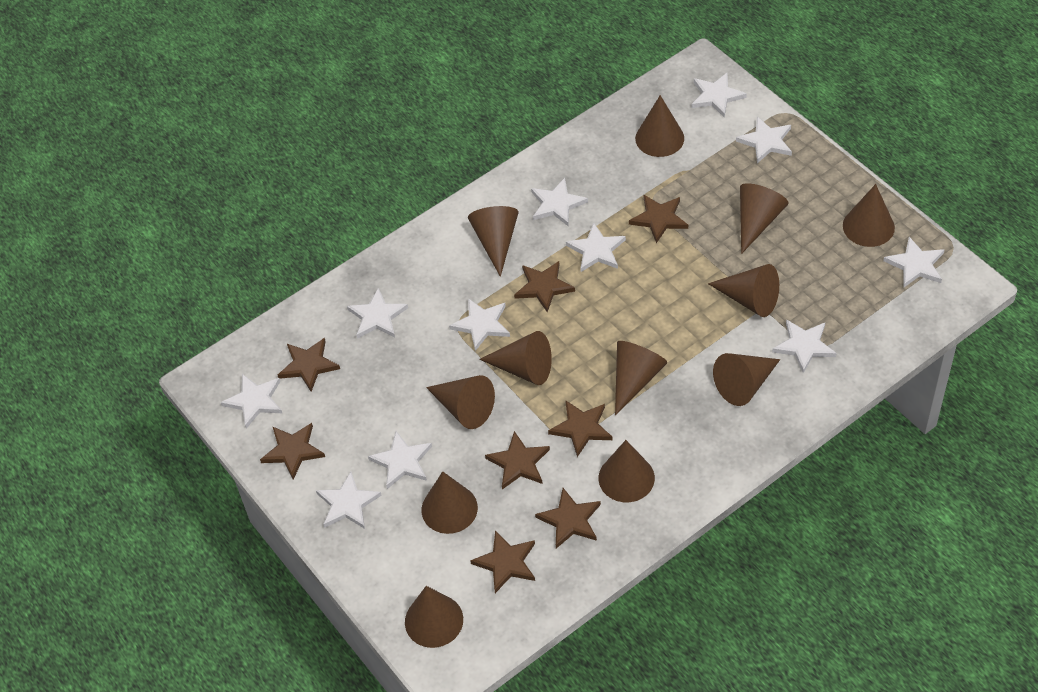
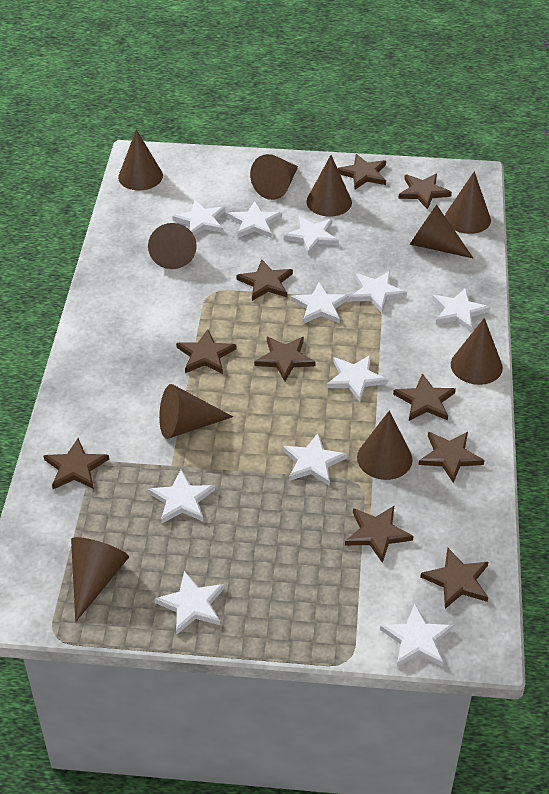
brown cone: [405,586,463,648] [422,471,478,534] [426,375,495,429] [468,206,518,277] [479,331,552,385] [599,440,655,502] [615,341,668,415] [635,95,684,157] [708,264,779,317] [713,353,780,406] [740,183,789,254] [843,184,895,247] = 12 -> [71,537,129,622] [118,129,163,190] [148,223,197,269] [159,384,233,439] [250,154,298,200] [306,155,352,217] [357,411,413,480] [410,205,473,258] [445,171,491,234] [451,318,503,385] = 10
brown star: [260,423,325,480] [278,338,340,392] [470,530,535,593] [485,431,550,489] [514,261,575,312] [535,488,601,548] [548,400,613,457] [629,195,688,243] = 8 -> [44,438,109,489] [176,329,236,374] [236,259,293,301] [255,337,316,381] [337,154,386,190] [345,506,414,563] [393,373,456,421] [398,173,452,210] [419,432,484,483] [420,548,488,609] = 10

